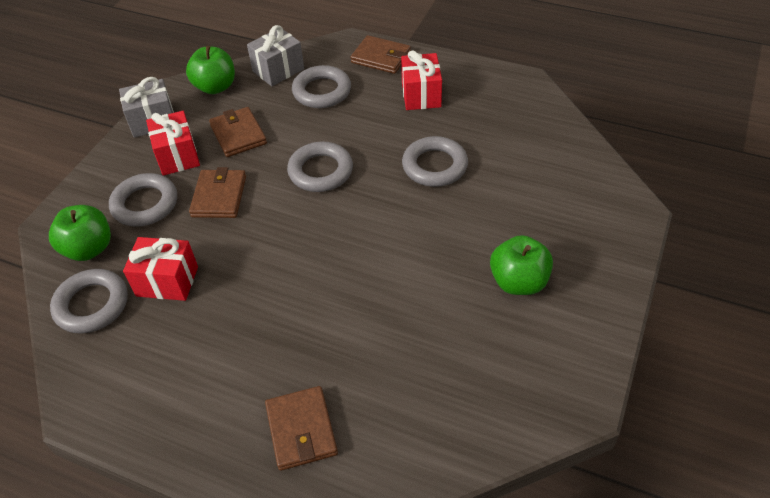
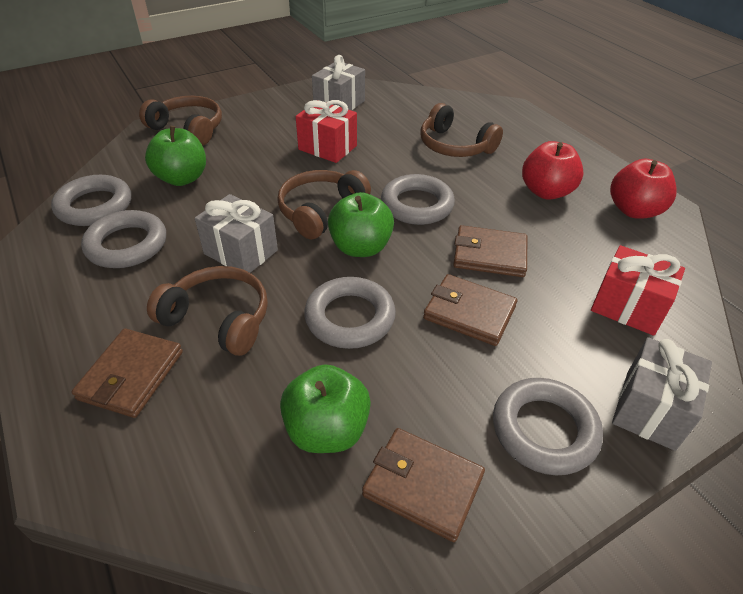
brown headphones: none = 0 -> [139,96,222,146] [147,266,268,356] [277,170,371,239] [421,103,503,157] = 4
grey gift: [119,77,174,138] [247,25,304,86] = 2 -> [195,194,278,273] [312,55,365,110] [612,337,712,451] = 3
red apple: none = 0 -> [522,141,584,200] [610,159,676,219] = 2
red gift: [123,237,198,301] [146,111,200,176] [401,51,442,110] = 3 -> [296,100,357,163] [591,245,685,336] = 2

